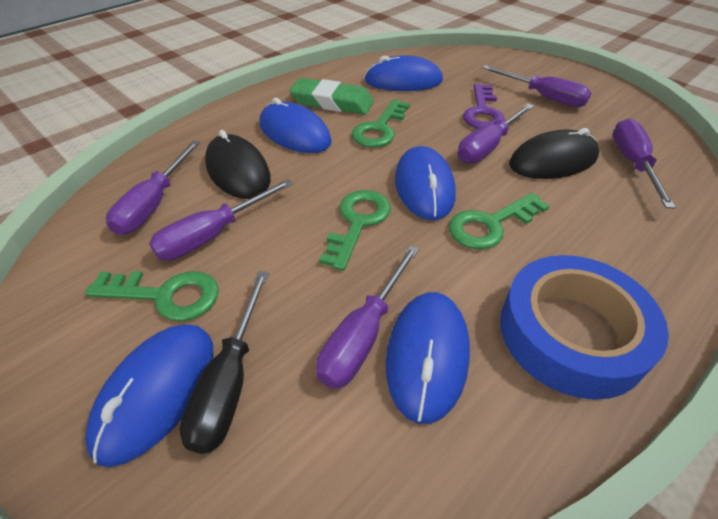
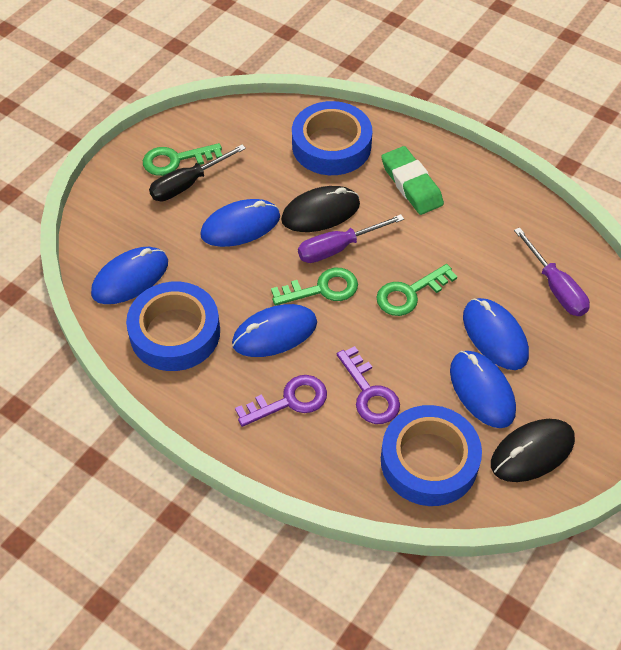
blue tape: [500,255,669,400] = 1 -> [126,282,220,371] [292,101,372,175] [381,405,482,506] = 3
green key: [85,271,219,321] [319,190,391,271] [352,99,410,148] [449,193,549,249] = 4 -> [143,143,222,176] [271,268,358,306] [376,264,457,316] = 3
purple key: [463,84,505,129] = 1 -> [235,375,327,427] [337,346,400,424] = 2
purple screwdriver: [106,141,200,235] [149,179,293,260] [316,245,419,389] [457,104,534,164] [482,65,591,107] [613,118,676,209] = 6 -> [298,214,404,263] [514,227,590,316] = 2

